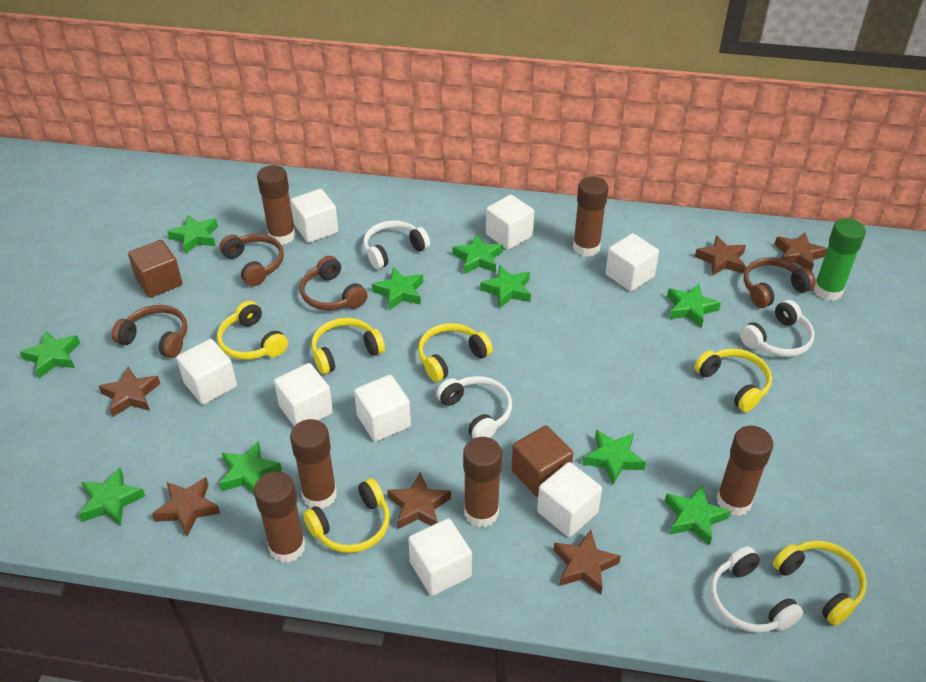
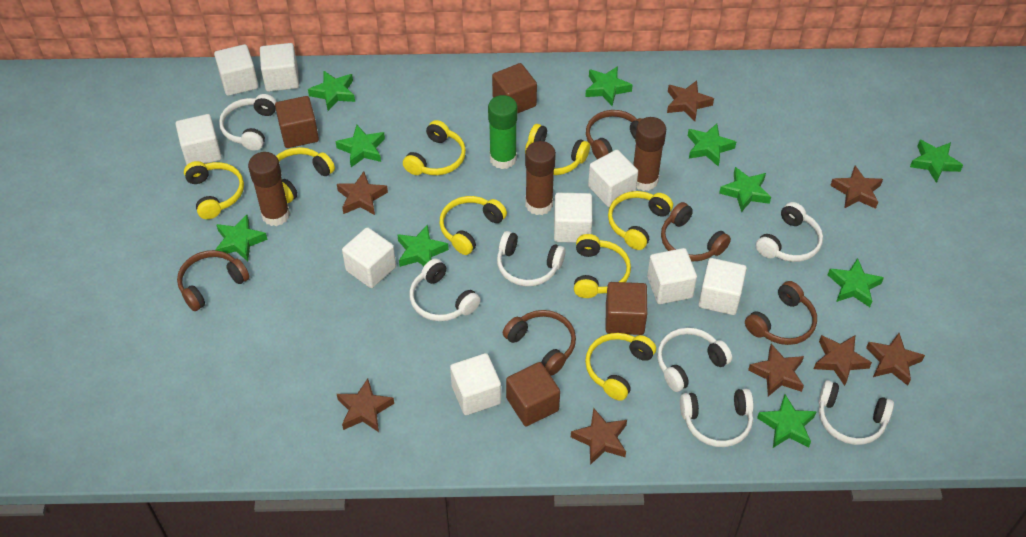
brown cube: [128,240,182,298] [511,425,573,497] = 2 -> [275,96,319,148] [492,63,537,114] [506,362,560,427] [606,282,647,335] = 4
brown glue stick: [254,471,305,563] [257,165,296,245] [290,419,337,509] [463,437,502,527] [573,176,609,257] [716,426,773,516] = 6 -> [248,152,290,226] [525,141,556,215] [633,117,666,191] = 3
brown headphones: [112,305,187,358] [220,234,284,286] [300,256,368,311] [744,257,815,308] = 4 -> [177,250,249,311] [503,310,576,376] [586,110,642,159] [661,202,731,261] [745,281,817,345] = 5
brown star: [99,366,160,417] [152,477,220,536] [387,472,451,529] [554,530,621,594] [695,235,746,276] [775,232,827,271] = 6 -> [337,171,388,215] [337,379,394,432] [571,408,627,465] [667,81,714,121] [748,344,804,397] [814,335,872,386] [830,166,883,209] [866,333,925,386] = 8
white cube: [176,339,237,405] [274,363,333,426] [291,189,338,243] [354,375,411,442] [408,518,472,596] [486,195,534,250] [537,462,602,537] [605,233,659,291] = 8 -> [176,114,222,165] [214,44,259,96] [260,43,299,92] [342,227,396,288] [450,353,501,415] [554,193,593,243] [588,150,638,207] [647,248,697,304] [699,258,747,315] = 9
white headphones: [363,220,430,269] [436,376,512,439] [710,546,803,633] [740,300,814,357] = 4 -> [219,94,277,151] [409,258,481,321] [497,231,566,286] [657,328,732,392] [680,389,754,447] [756,202,823,262] [819,380,894,445] = 7
yellow headphones: [217,301,288,360] [303,478,390,553] [312,318,385,374] [418,323,493,382] [694,349,772,412] [773,540,867,626] = 6 -> [184,161,244,219] [276,147,335,203] [403,120,466,175] [440,196,507,255] [525,124,590,175] [574,234,631,298] [585,333,656,401] [608,191,673,250] = 8

